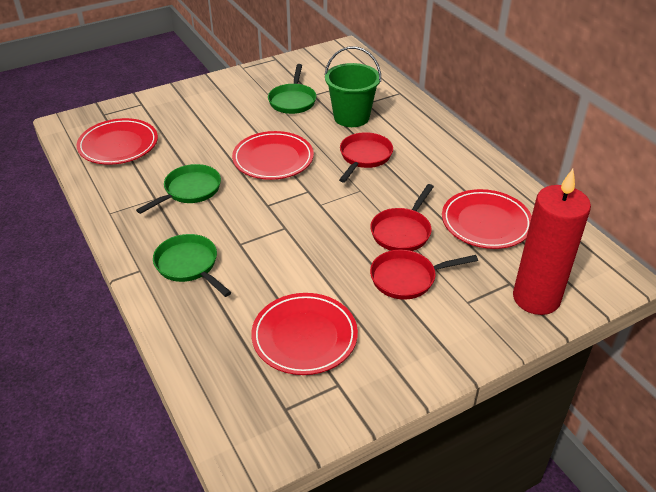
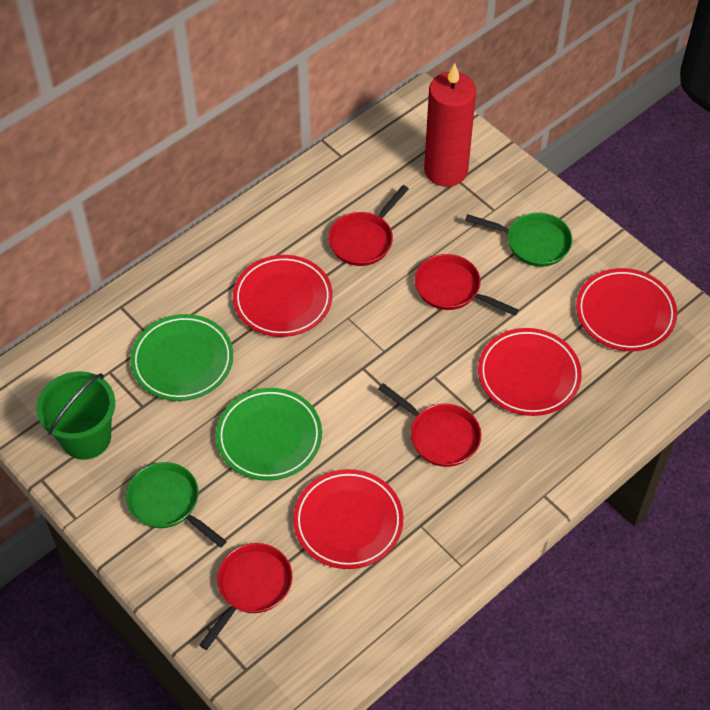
green pan: [136,164,221,214] [153,234,231,297] [268,64,317,114] = 3 -> [126,462,227,548] [465,212,572,267] = 2
green plate: none = 0 -> [130,314,233,401] [216,388,322,481] = 2
red pan: [339,132,393,183] [370,184,434,251] [370,250,478,300] = 3 -> [199,543,292,650] [328,185,409,266] [378,383,481,467] [415,254,519,316] = 4

